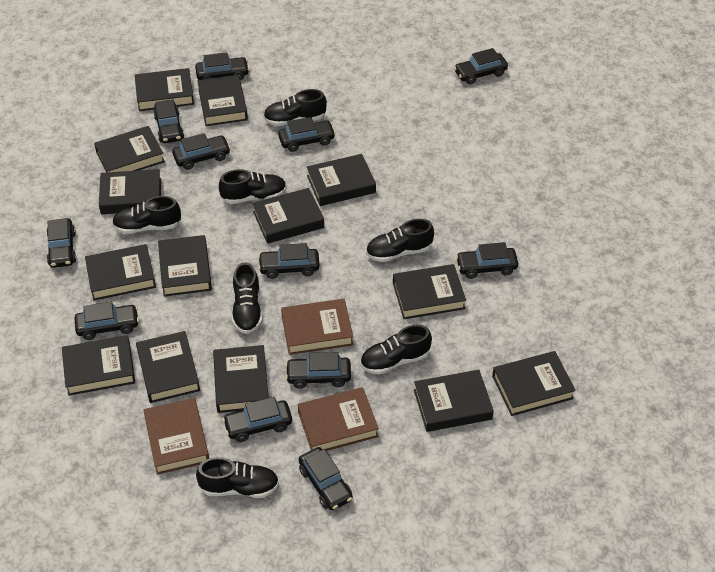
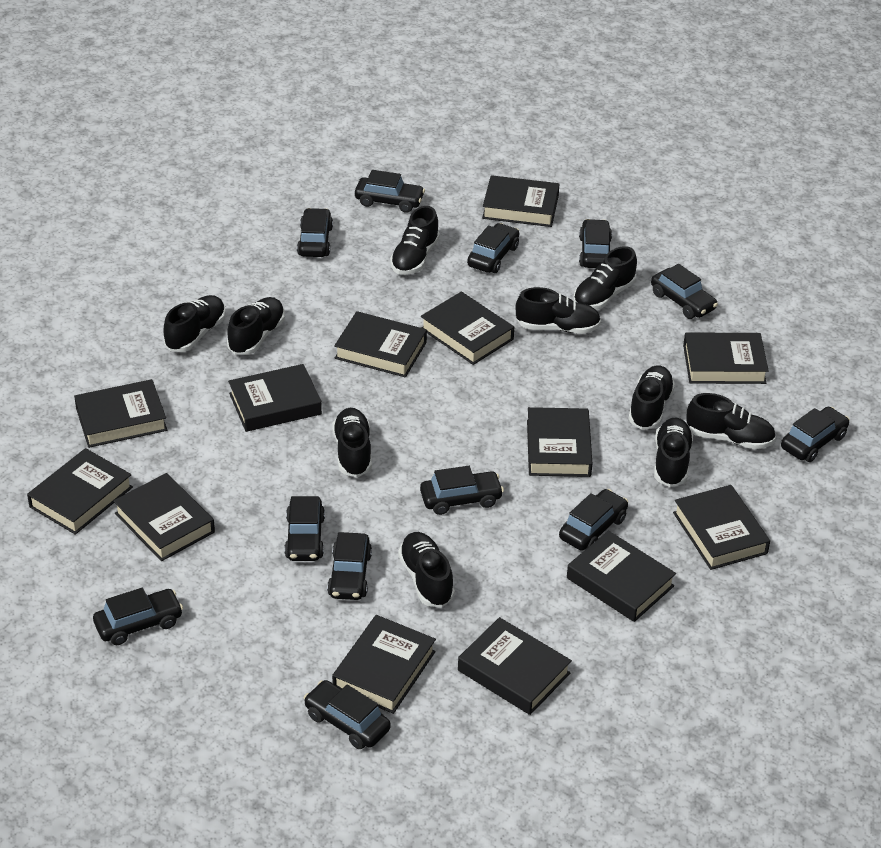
black book: [62,335,135,396] [85,244,156,300] [94,126,165,173] [99,169,161,214] [135,68,194,111] [136,331,200,403] [158,235,212,297] [197,75,248,126] [213,345,269,413] [252,188,324,244] [307,154,376,206] [393,264,466,319] [414,370,494,432] [492,351,576,416] = 14 -> [27,448,133,535] [74,379,167,448] [113,473,215,561] [228,364,322,432] [332,615,436,714] [334,311,427,377] [421,292,514,365] [458,617,572,715] [482,175,559,227] [527,407,593,477] [567,531,676,622] [673,485,770,570] [683,332,769,384] = 13
black shoe: [112,196,181,234] [196,457,279,498] [219,169,287,204] [232,262,262,334] [263,89,327,126] [360,324,432,374] [366,219,434,262] = 7 -> [163,295,226,352] [227,297,285,355] [332,408,372,477] [390,206,440,275] [398,532,455,607] [516,287,601,334] [573,246,637,310] [629,365,675,430] [654,418,693,487] [686,393,776,449] = 10
brown book: [143,398,209,475] [281,299,353,355] [298,387,379,451] = 3 -> none = 0

